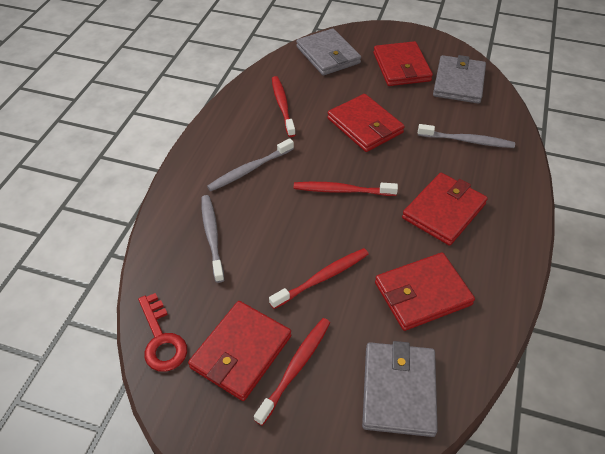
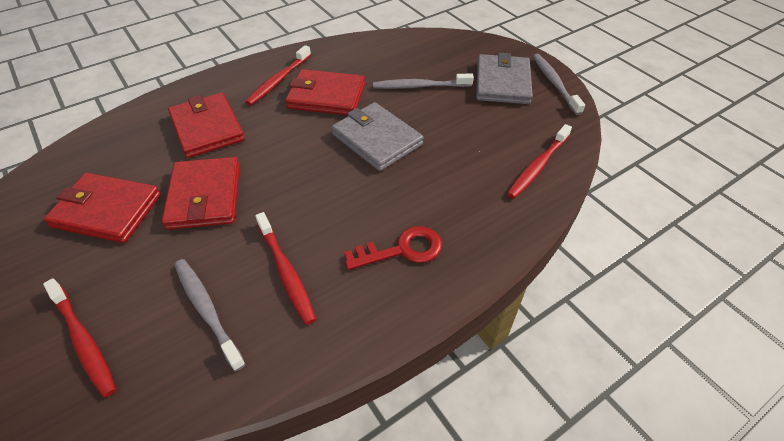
grey wallet: [296,28,361,75] [362,341,438,437] [433,55,486,104] = 3 -> [332,102,424,171] [476,53,533,104] = 2
red wallet: [188,301,291,401] [327,94,405,152] [373,41,433,86] [375,253,475,331] [402,173,488,246] = 5 -> [44,173,161,243] [161,157,240,230] [168,93,245,158] [285,69,365,115] = 4

